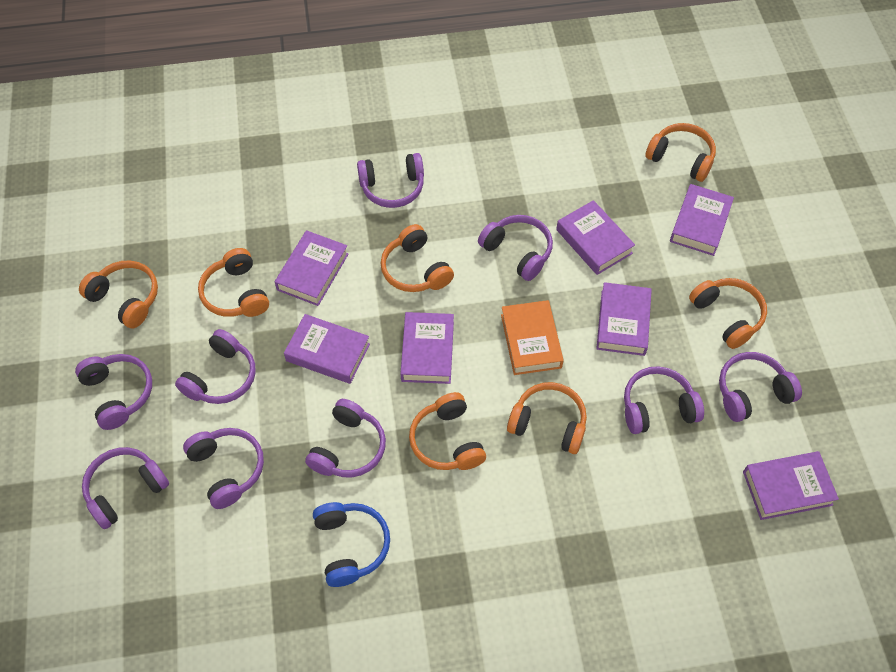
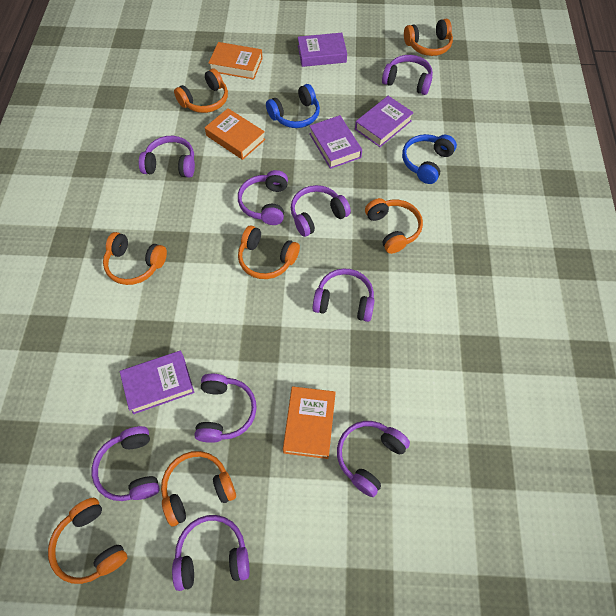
blue headphones: [313,502,390,587] = 1 -> [266,84,320,128] [402,134,457,184] = 2
orange book: [501,300,564,375] = 1 -> [205,108,265,160] [209,42,263,80] [283,386,336,459] = 3
purple book: [275,230,349,306] [284,314,370,384] [400,312,454,384] [556,200,635,275] [596,282,652,356] [670,184,734,256] [743,451,839,520] = 7 -> [120,351,194,414] [298,33,347,67] [309,115,362,169] [355,96,414,147] = 4

